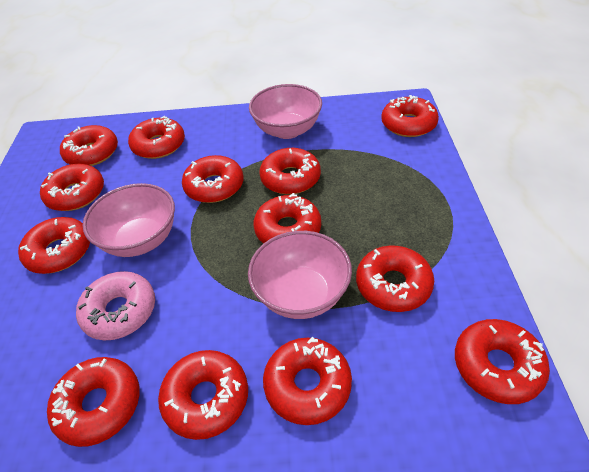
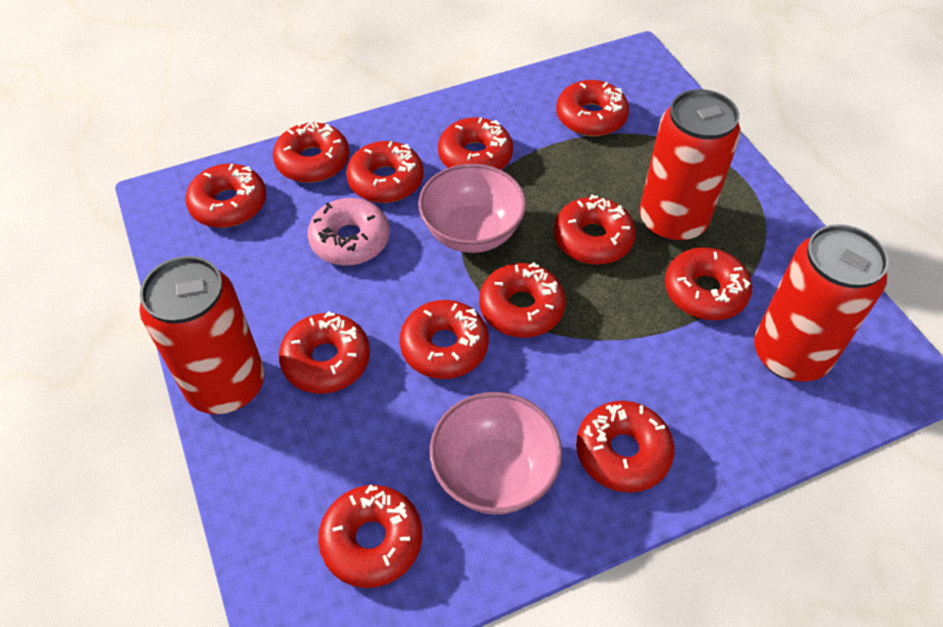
pink bowl: [83,183,175,257] [248,231,352,319] [249,84,322,139] = 3 -> [418,164,526,253] [430,392,562,514] = 2
red can: none = 0 -> [140,256,264,414] [639,89,741,242] [754,224,889,382] = 3
red donut: [18,217,90,274] [40,164,104,211] [47,357,140,447] [60,125,118,166] [128,116,185,159] [158,350,248,440] [182,155,244,203] [253,193,321,244] [259,148,321,195] [263,337,352,425] [356,246,434,312] [381,95,439,137] [455,319,550,404] = 13 -> [185,164,266,228] [273,121,349,183] [279,311,370,394] [318,484,422,588] [346,141,424,203] [400,300,489,379] [438,117,513,170] [479,262,566,338] [554,194,636,265] [556,80,629,136] [576,401,674,493] [665,247,752,320] = 12

